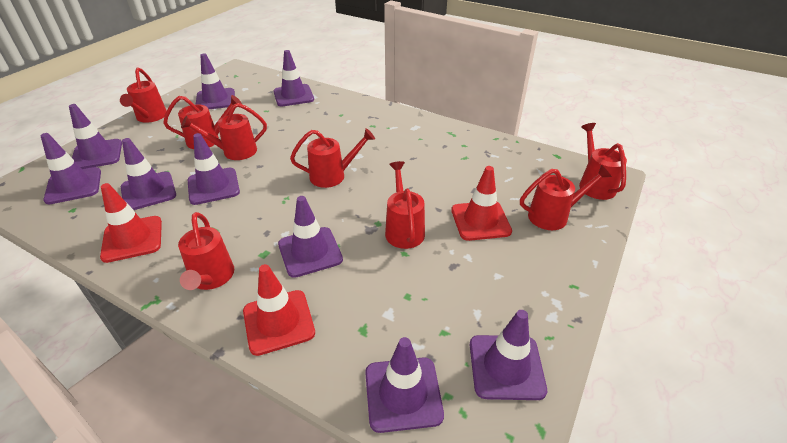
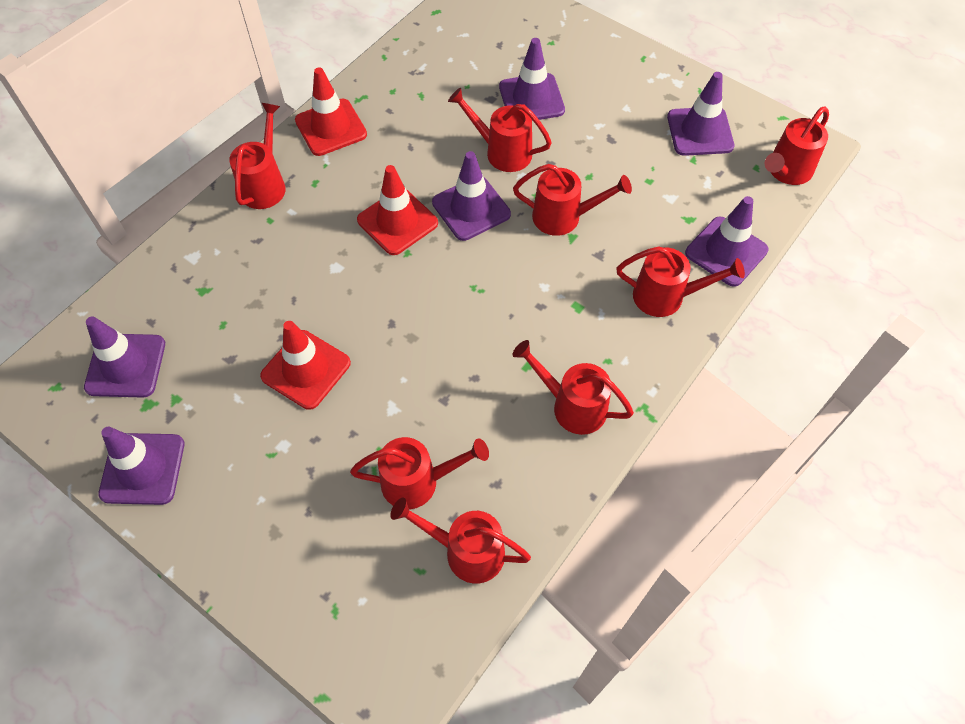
purple traffic cone: [40,133,101,204] [69,104,122,169] [121,138,176,210] [188,133,240,205] [196,53,235,109] [273,50,314,107] [278,196,343,278] [365,337,444,433] [470,310,547,400] = 9 -> [84,316,165,398] [98,427,184,505] [432,151,511,241] [499,38,565,121] [667,72,734,156] [685,196,768,287] = 6

